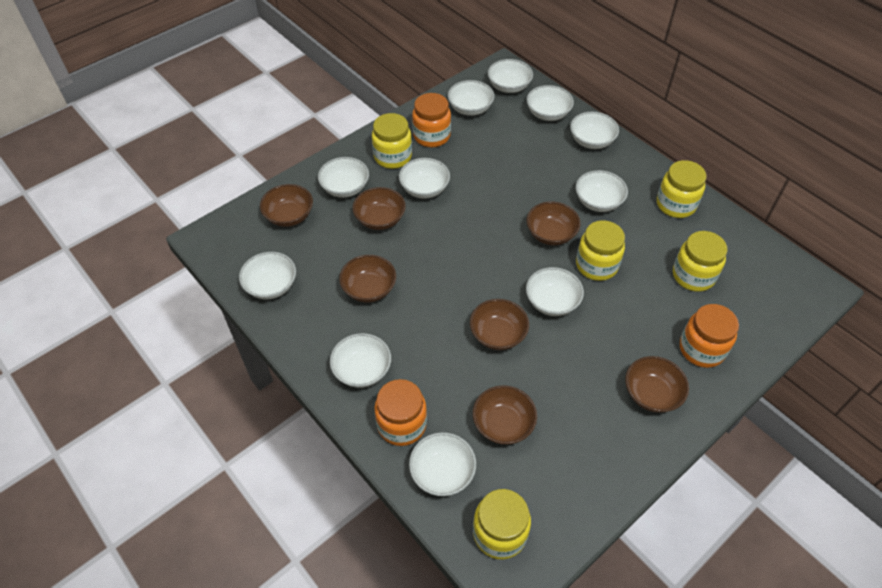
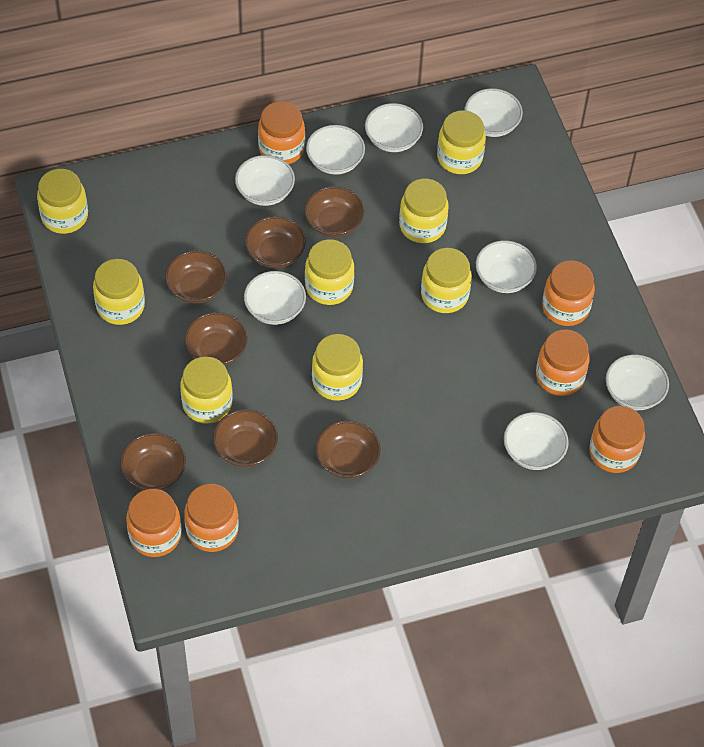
orange jar: [374,379,427,446] [412,93,451,147] [680,304,739,368] = 3 -> [126,489,181,557] [184,484,239,552] [258,101,305,164] [536,329,590,396] [542,260,595,326] [589,406,645,473] = 6
white bowl: [239,252,296,299] [318,157,369,198] [330,333,391,388] [399,158,450,199] [409,432,476,496] [448,80,494,116] [488,59,533,93] [526,85,574,121] [526,267,584,316] [570,112,619,149] [576,170,628,212] = 11 -> [235,155,295,206] [244,271,306,325] [306,125,365,175] [365,103,423,152] [465,88,523,137] [476,240,537,293] [504,412,569,470] [606,354,669,410] = 8
yellow jar: [372,113,412,169] [473,489,531,559] [576,220,625,281] [657,160,707,218] [673,231,727,292] = 5 -> [37,169,88,234] [93,259,145,325] [180,356,233,424] [305,239,354,305] [312,334,363,401] [399,179,449,243] [421,248,472,313] [437,110,486,174] = 8

